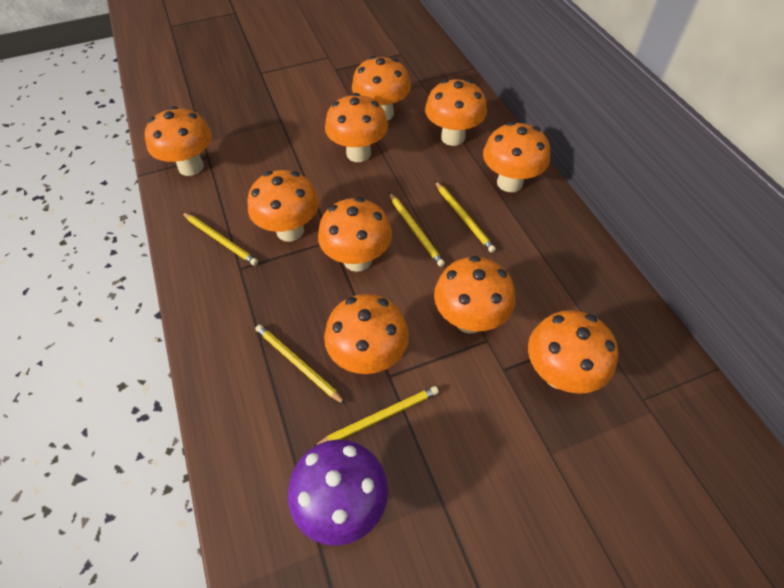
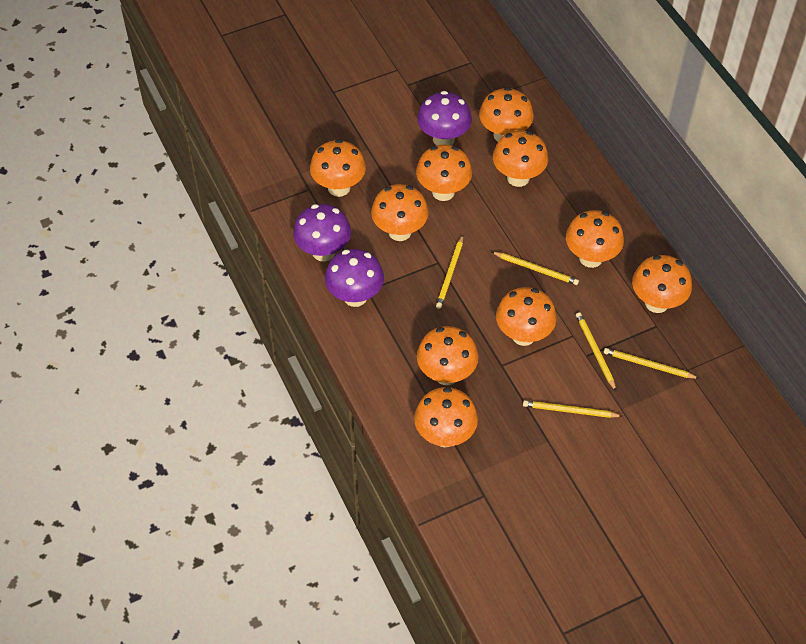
purple mushroom: [288,440,388,546] = 1 -> [293,204,351,261] [325,249,384,307] [417,91,472,145] = 3

